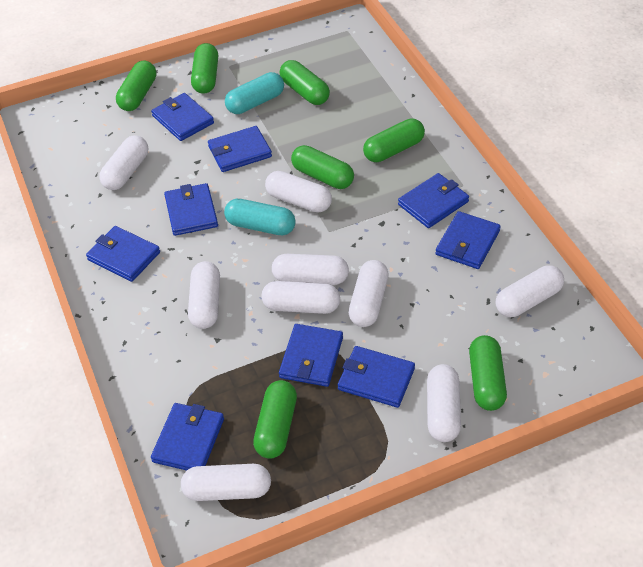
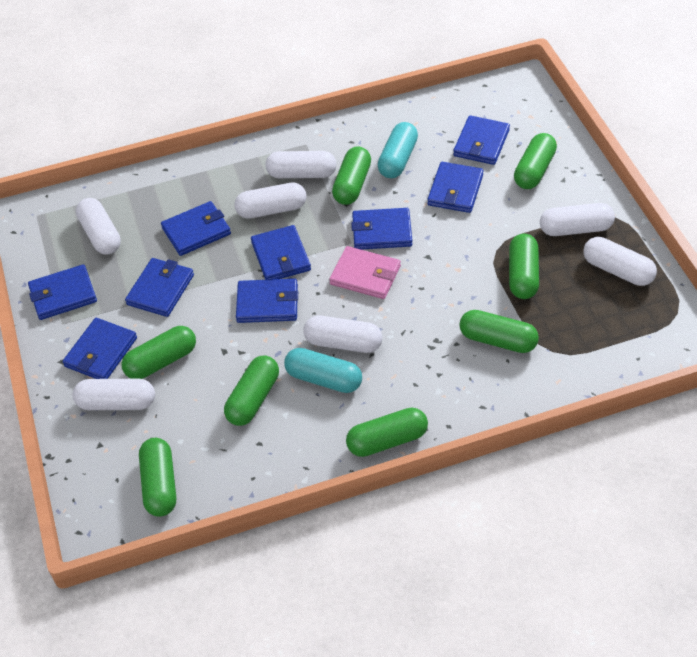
green capsule: [116,61,156,111] [191,43,218,94] [253,380,297,459] [280,60,330,105] [291,145,354,189] [363,118,425,162] [469,335,507,411] = 7 -> [121,326,196,379] [139,438,176,517] [224,356,279,426] [332,146,371,205] [346,407,428,457] [459,310,539,353] [509,234,539,299] [514,133,557,189] = 8
pink wallet: none = 0 -> [329,246,401,299] = 1
white capsule: [99,135,148,190] [181,464,271,501] [188,261,220,329] [262,281,340,314] [265,171,332,213] [272,254,349,285] [348,260,389,327] [427,364,461,442] [496,265,564,317] = 9 -> [73,379,155,410] [76,198,121,255] [234,183,307,219] [266,151,336,178] [303,316,382,353] [540,203,615,236] [583,237,657,286] = 7

